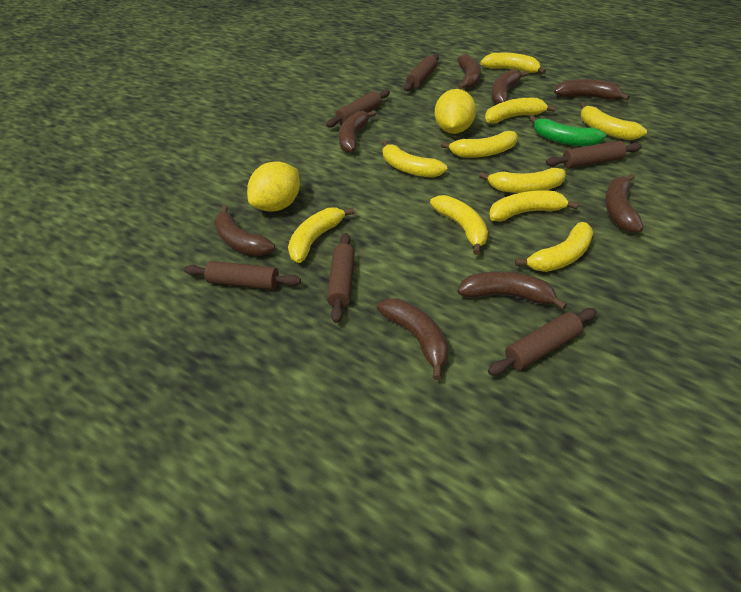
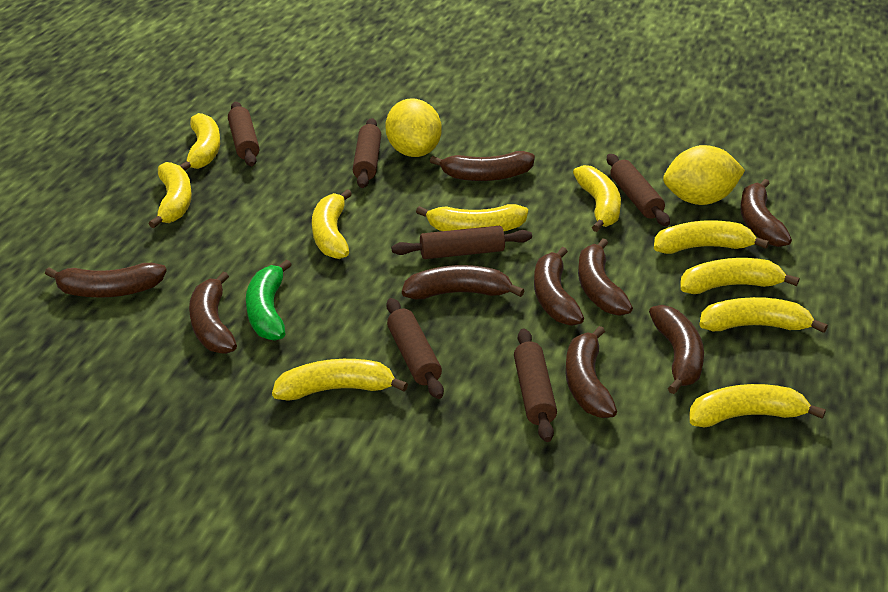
brown banana: [214,206,275,256] [339,110,376,153] [377,299,449,380] [457,54,481,90] [457,271,567,310] [491,70,528,104] [554,79,630,100] [605,173,643,233] = 8 -> [45,263,167,298] [189,272,237,354] [402,265,525,299] [430,151,535,181] [534,247,584,326] [565,326,617,418] [578,238,633,316] [649,305,704,394] [740,179,792,247] = 9

